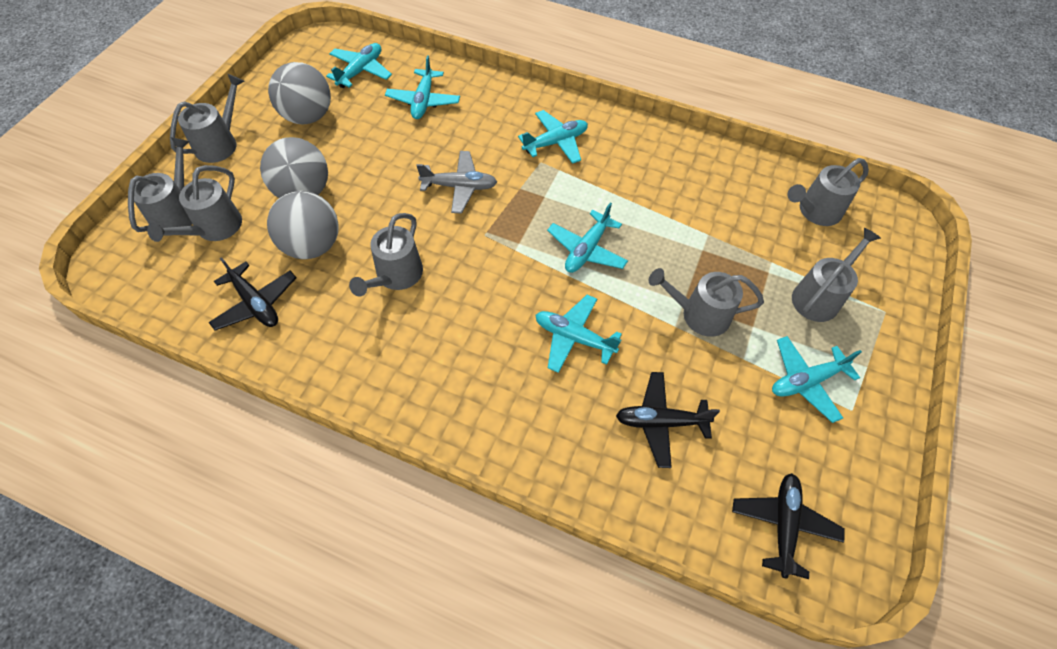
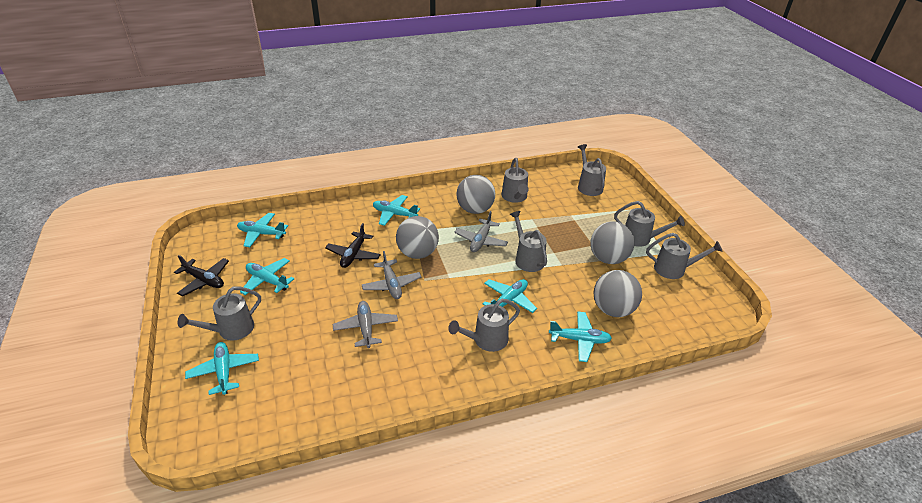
black plane: [208,257,297,331] [616,372,720,468] [732,473,845,579] = 3 -> [174,255,229,297] [325,223,381,268] = 2
grey ball: [260,137,328,198] [267,191,339,259] [268,62,331,124] = 3 -> [396,216,439,259] [457,175,495,214] [590,221,635,264] [593,270,642,317] = 4
grey plane: [416,151,497,214] = 1 -> [333,301,398,348] [362,251,421,299] [454,211,508,252] = 3

